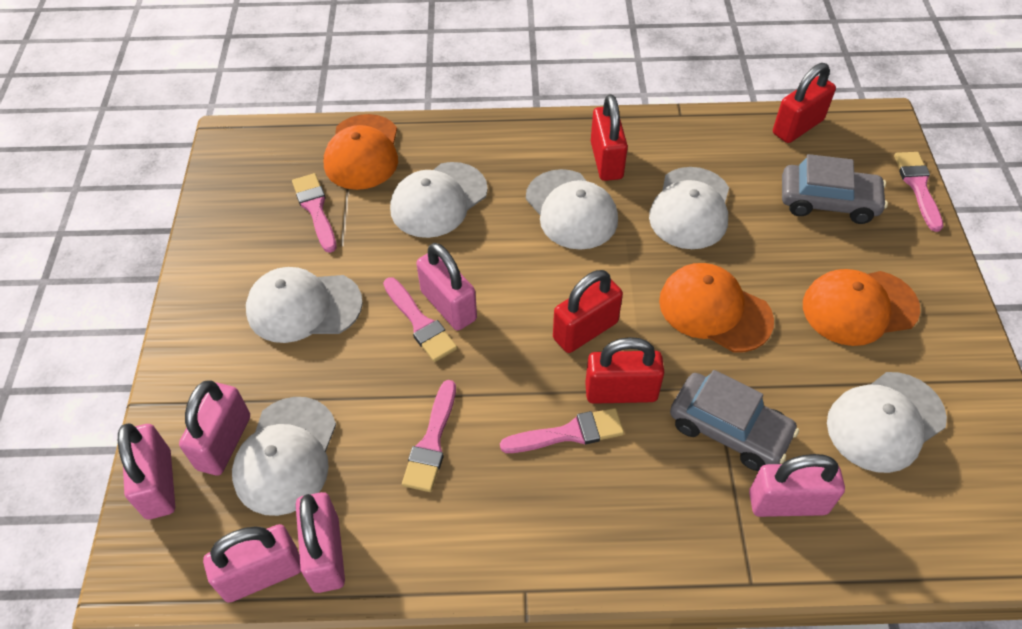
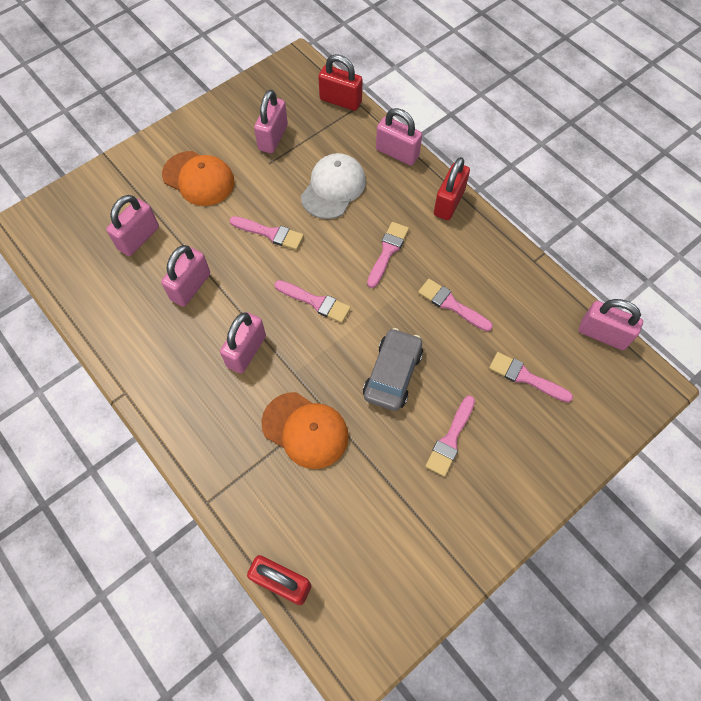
grey car: [670,370,799,471] [782,154,888,224] = 2 -> [363,328,423,411] = 1
orange cap: [324,114,398,190] [659,263,774,353] [803,269,920,346] = 3 -> [162,151,234,206] [261,392,349,469] = 2
pink brush: [292,173,337,253] [383,277,457,362] [402,380,456,492] [500,408,624,453] [894,152,943,232] = 5 -> [230,216,304,250] [275,280,351,323] [367,222,409,288] [418,279,493,332] [425,396,475,477] [489,352,573,403] = 6
red padlock: [553,270,623,353] [585,337,664,404] [591,94,628,181] [773,63,836,143] = 4 -> [247,555,311,605] [318,54,363,111] [434,157,470,220] = 3
white cap: [232,397,336,516] [246,267,363,343] [390,162,488,238] [526,169,618,250] [649,167,729,249] [827,372,947,473] = 6 -> [301,153,366,219] = 1

